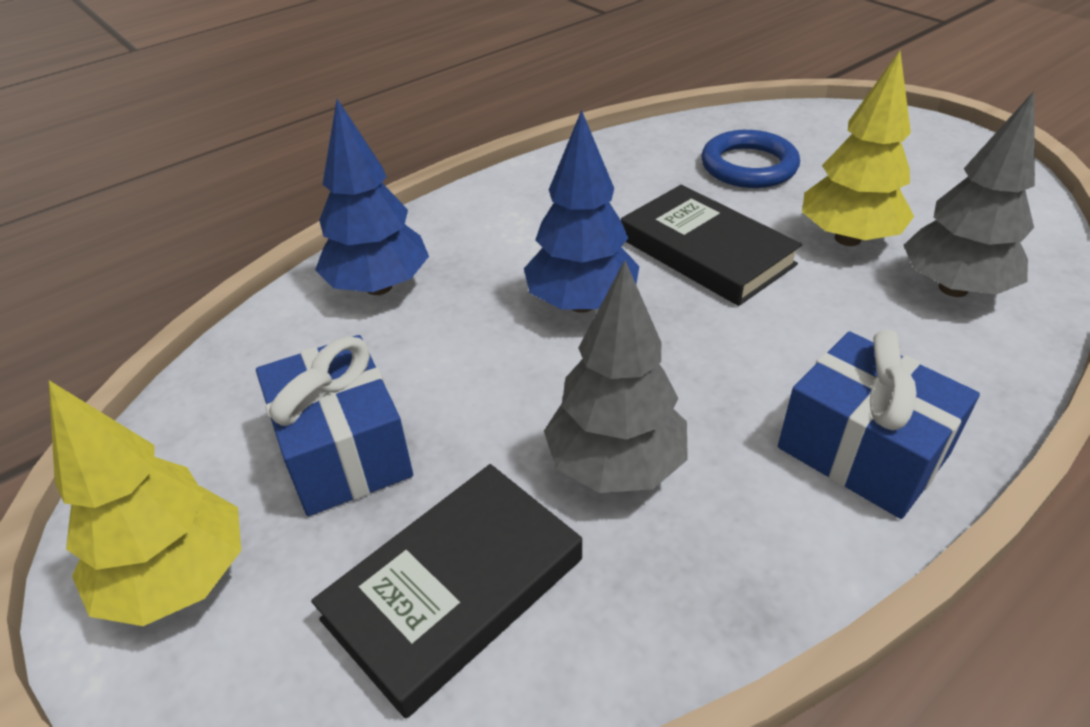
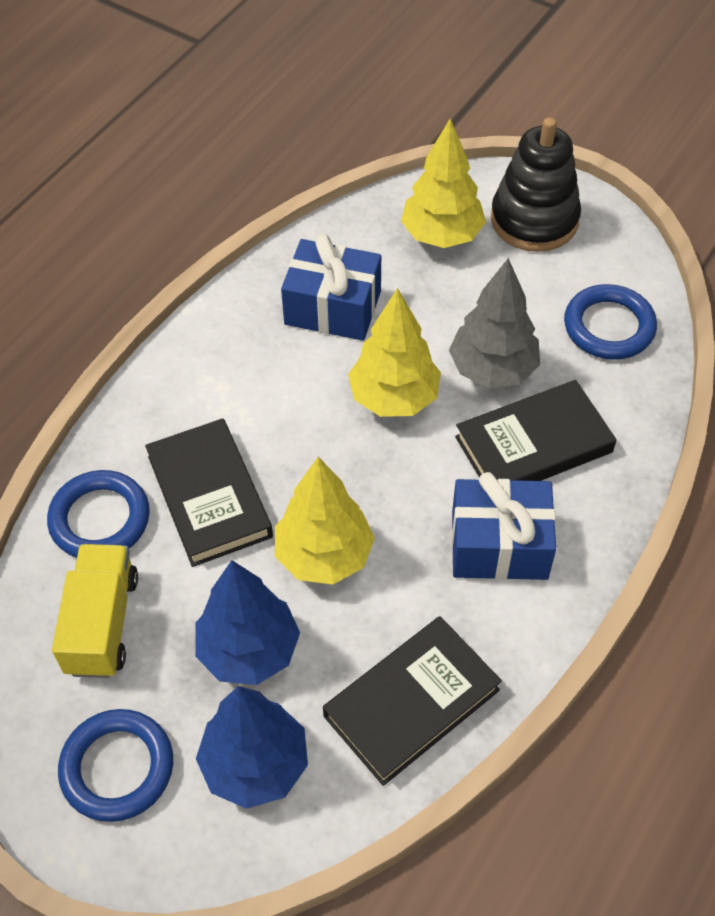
black book: [311,464,582,719] [621,185,802,306] = 2 -> [145,418,273,567] [323,616,502,786] [455,380,617,481] = 3
black stacking toy: none = 0 -> [491,117,581,252] = 1
blue ring: [701,130,800,188] = 1 -> [47,470,150,558] [58,709,173,822] [564,284,657,360] = 3
grey tree: [544,260,688,493] [904,91,1035,297] = 2 -> [449,258,540,388] = 1
yellow tree: [49,380,241,626] [802,50,914,246] = 2 -> [275,457,375,584] [348,288,441,417] [401,118,486,248] = 3
yellow truck: none = 0 -> [52,544,138,678] = 1

